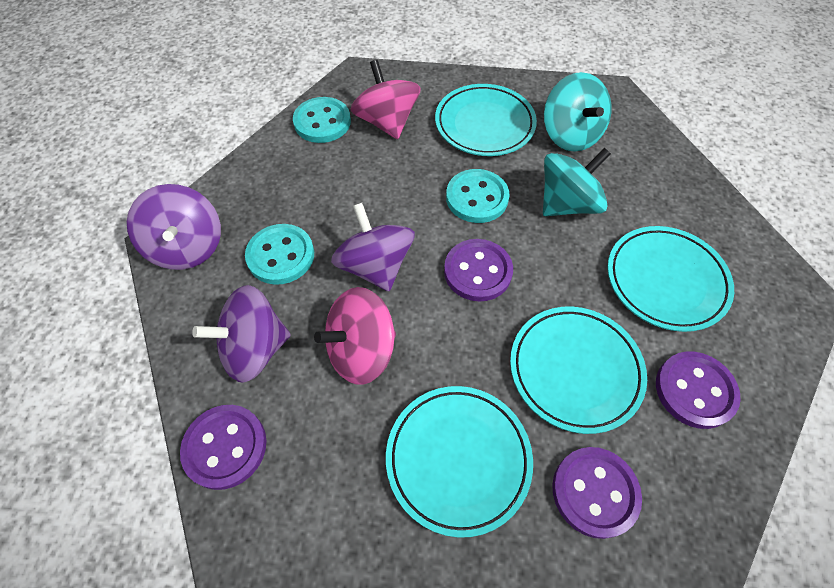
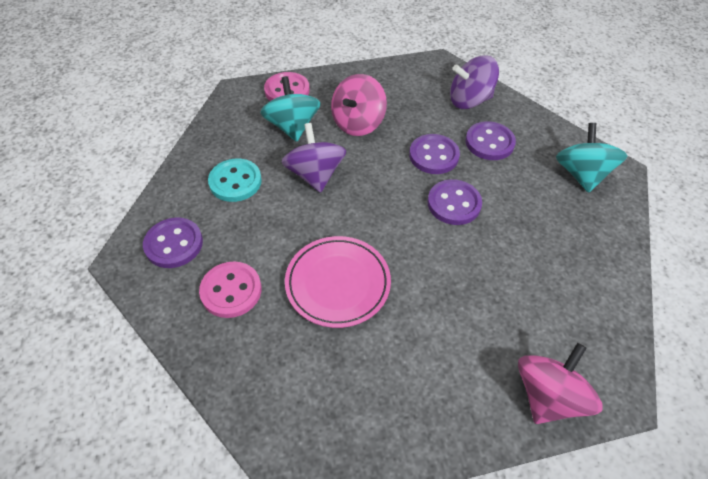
pink button: none = 0 -> [199,262,262,318] [264,72,310,101] = 2
pink plate: none = 0 -> [285,236,391,328] = 1
purple spinning top: [127,184,221,270] [192,285,291,383] [331,203,415,291] = 3 -> [281,123,346,193] [450,55,499,109] = 2
turquoise button: [245,224,314,285] [293,97,351,143] [446,169,510,223] = 3 -> [208,159,262,202] = 1
turquoise plate: [386,386,533,538] [435,84,537,156] [510,307,647,434] [607,226,734,332] = 4 -> none = 0

